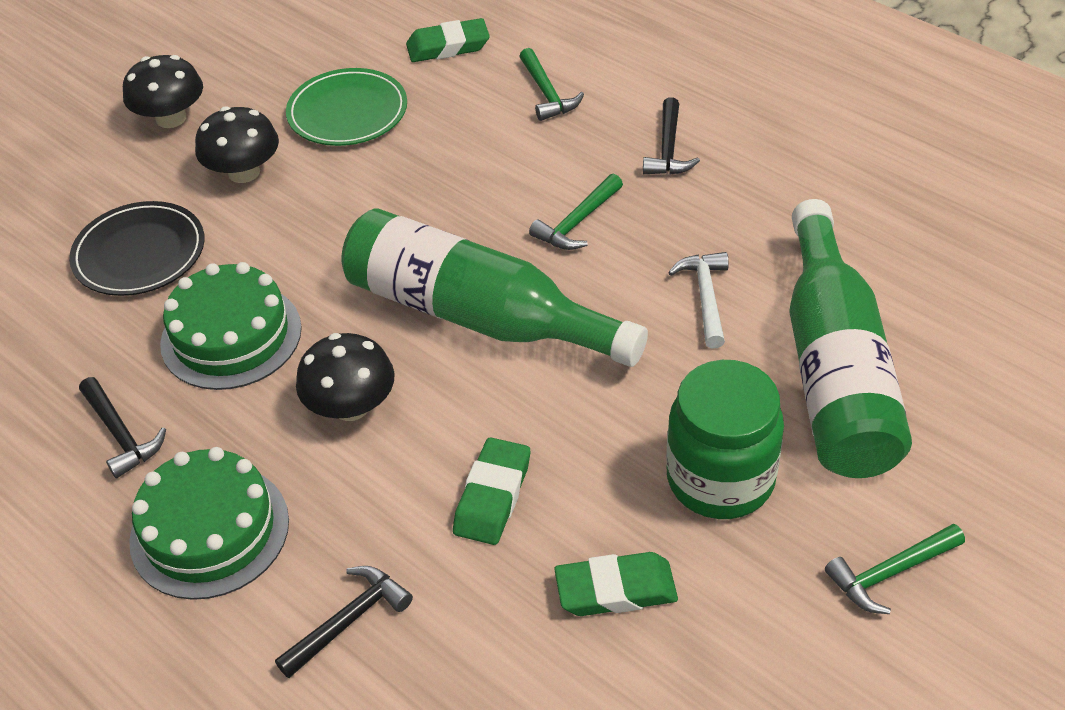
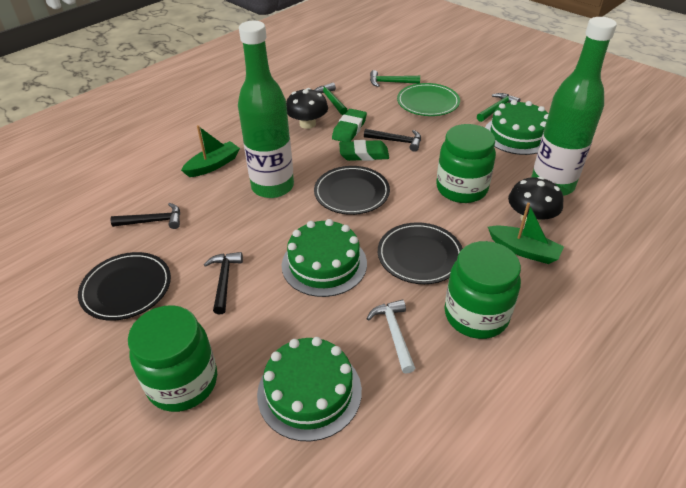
black mushroom: [123,55,203,128] [195,106,279,183] [296,333,395,421] = 3 -> [286,88,328,129] [508,177,563,223] = 2
black plate: [69,201,205,296] = 1 -> [78,252,171,321] [314,166,390,215] [378,222,463,284] = 3
green boat: none = 0 -> [181,125,240,177] [488,202,564,264] = 2
green cake: [129,447,289,600] [160,262,302,390] = 2 -> [257,337,362,441] [282,219,367,297] [485,100,548,155] = 3
green eraser: [406,18,490,62] [453,437,530,545] [554,552,678,616] = 3 -> [332,109,367,142] [339,140,389,161] = 2
green jar: [666,360,784,519] = 1 -> [128,305,217,412] [436,124,496,203] [444,241,521,339] = 3

